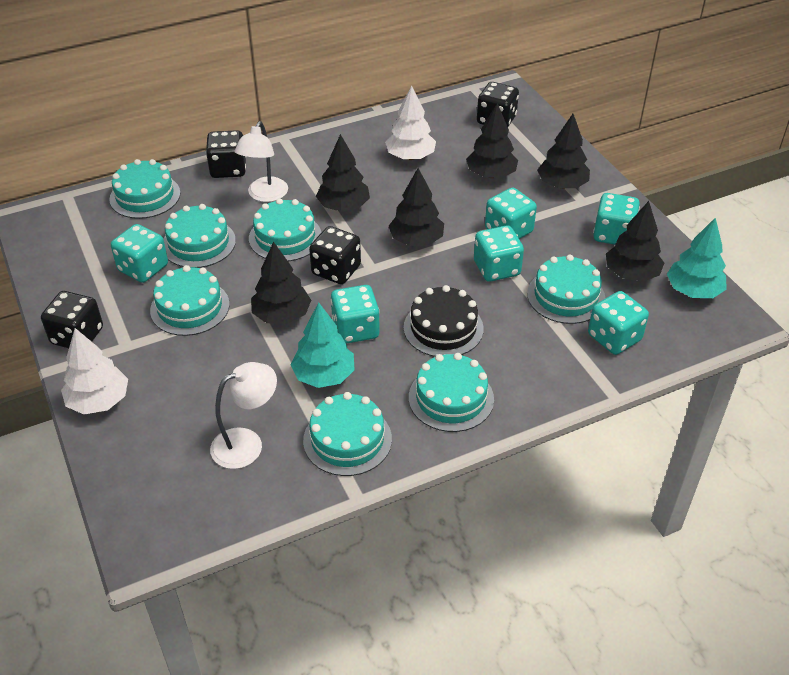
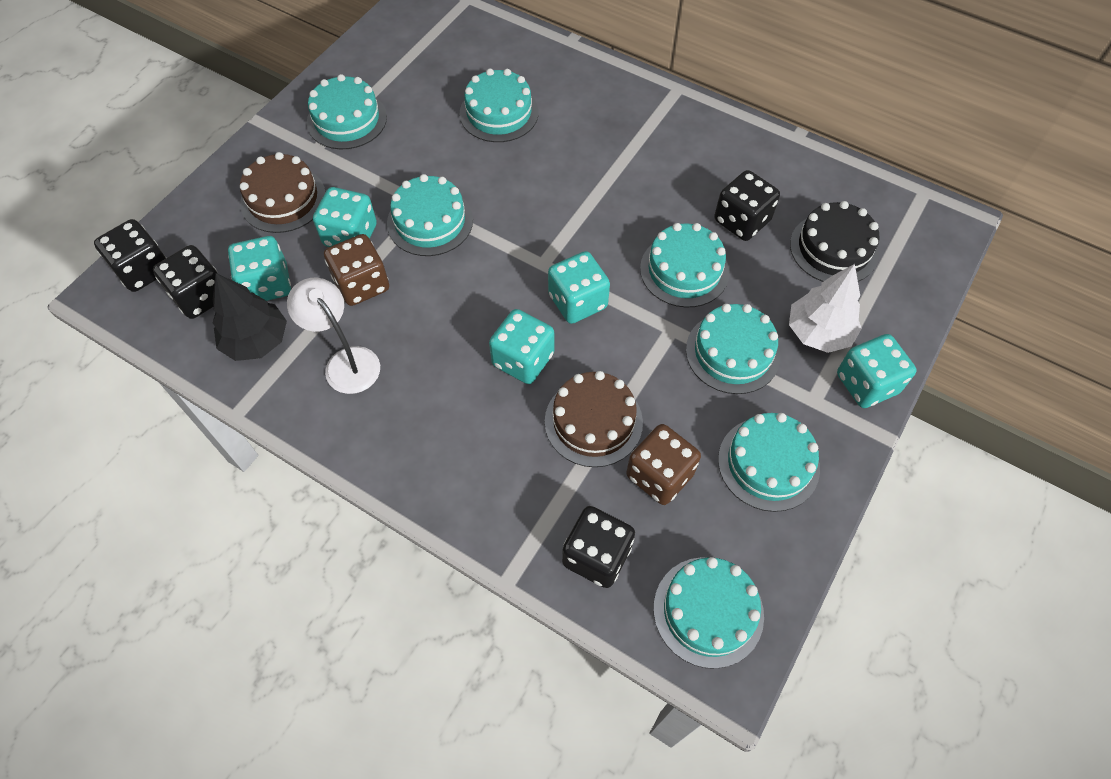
black tree: [251,242,311,324] [316,134,370,212] [389,168,444,246] [466,103,518,178] [537,114,590,189] [606,201,664,282] = 6 -> [213,273,287,361] = 1
brown cake: none = 0 -> [240,152,326,233] [545,371,643,467] = 2
brown dice: none = 0 -> [324,234,389,306] [626,424,701,505] = 2
turquoise dice: [111,224,168,283] [331,285,380,344] [474,226,524,282] [485,188,537,239] [588,291,649,355] [593,193,640,245] = 6 -> [228,236,291,301] [313,187,377,247] [489,309,554,384] [548,251,610,324] [837,334,917,408] = 5
turquoise tree: [291,302,355,388] [667,217,727,298] = 2 -> none = 0
white lamp: [210,362,277,469] [234,121,288,202] = 2 -> [287,278,380,394] = 1
white tree: [61,328,128,414] [385,85,436,160] = 2 -> [789,264,862,353] = 1

